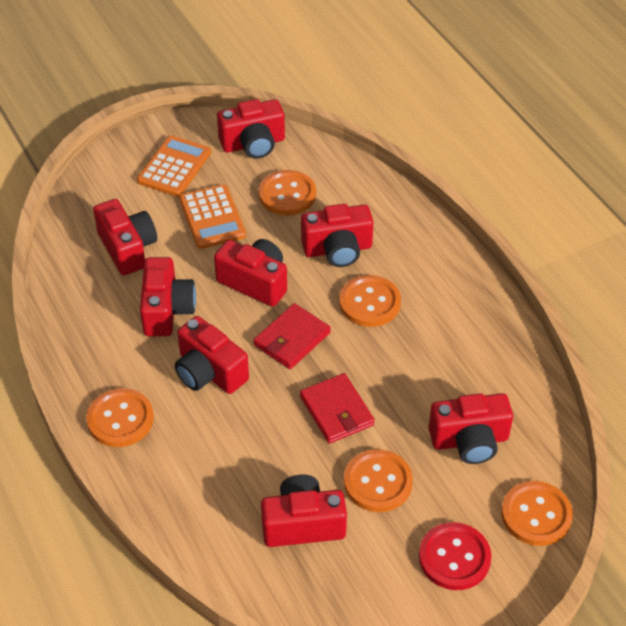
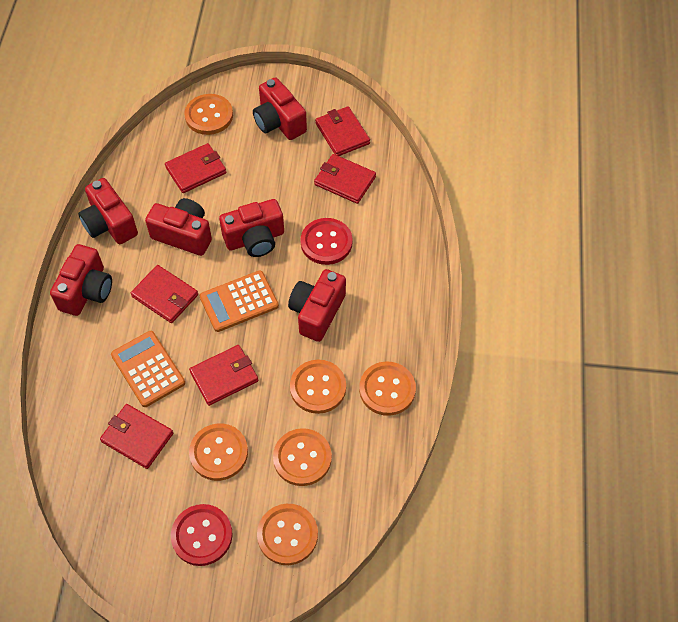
orange button: [86,388,154,447] [259,170,316,215] [339,275,401,327] [344,449,413,512] [502,481,573,546] = 5 -> [184,94,233,135] [189,423,248,481] [257,504,318,565] [273,428,332,486] [290,360,346,414] [359,362,416,416] = 6
red button: [419,522,491,590] = 1 -> [171,504,233,566] [300,218,353,265] = 2
red camera: [93,199,157,275] [140,257,196,336] [175,316,249,394] [214,239,287,307] [217,99,285,159] [261,475,347,547] [301,204,374,267] [429,393,513,464] = 8 -> [50,244,112,316] [78,178,138,244] [145,198,212,256] [219,199,284,257] [253,78,307,140] [288,269,346,342] = 6
red wallet: [253,303,331,369] [300,373,375,443] = 2 -> [100,404,173,469] [131,265,198,323] [165,143,226,193] [189,345,259,406] [314,154,376,204] [315,106,370,156] = 6

